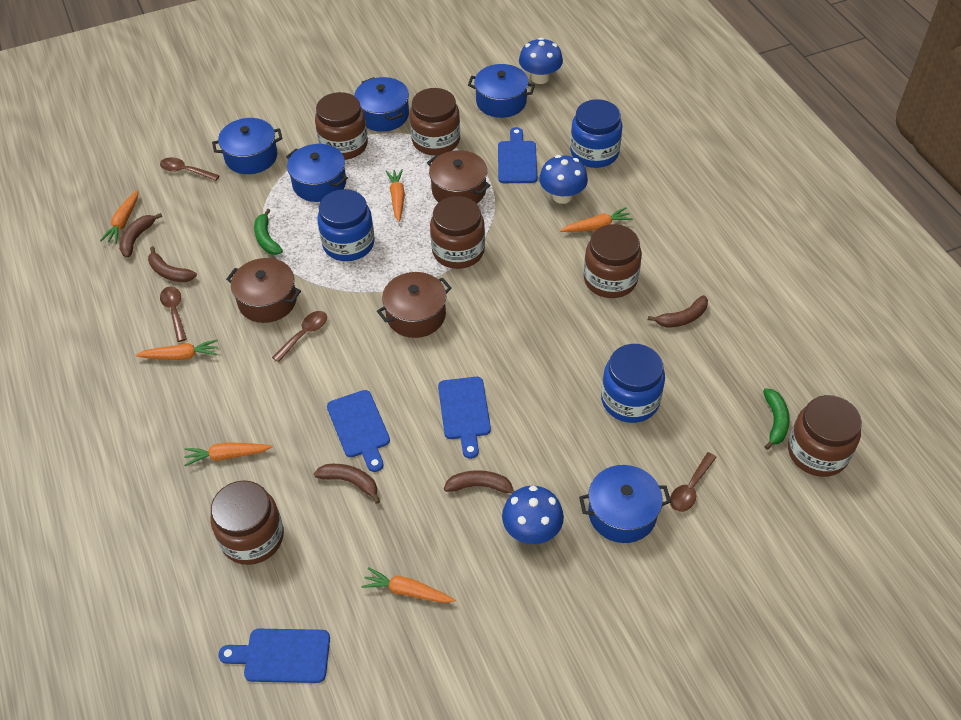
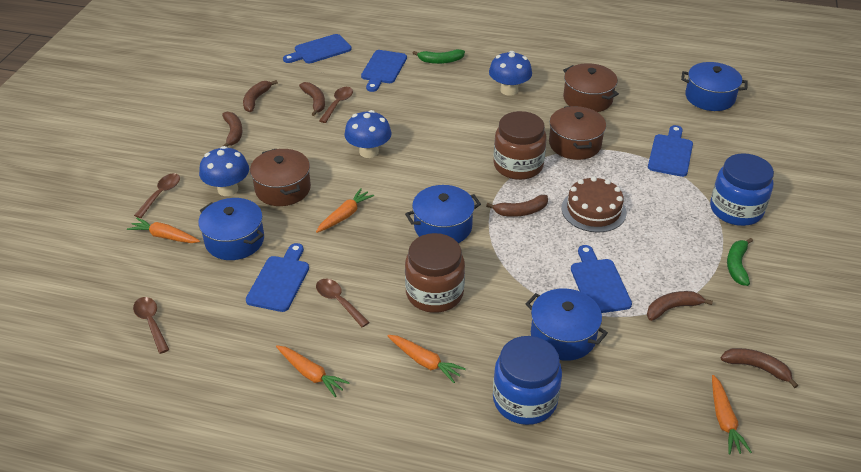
blue cutting board: [218,629,330,683] [327,390,390,472] [438,377,491,459] [498,127,537,183] = 4 -> [246,243,309,312] [283,34,351,63] [361,50,407,92] [571,245,632,313] [648,125,693,177] = 5
blue jar: [317,189,375,261] [570,99,623,168] [601,344,665,423] = 3 -> [493,336,562,425] [710,153,774,226] = 2
blue pot: [212,118,283,174] [286,144,348,202] [354,77,409,132] [468,64,535,118] [579,465,671,543] = 5 -> [198,198,264,260] [405,185,481,243] [526,288,608,361] [681,62,748,111] = 4
brown banana: [119,213,162,258] [148,246,197,282] [314,464,380,504] [444,470,515,494] [648,295,708,328] = 5 -> [222,112,242,147] [243,80,278,112] [299,82,325,116] [486,195,548,217] [647,291,713,321] [721,348,798,388] = 6
brown cake: none = 0 -> [561,176,626,233] = 1
brown jar: [210,480,284,565] [315,92,368,160] [410,88,460,155] [430,196,485,269] [584,224,642,298] [788,395,862,477] = 6 -> [405,233,465,313] [493,111,547,180] = 2
orange carrot: [100,190,138,244] [135,340,218,360] [184,442,272,466] [361,567,455,603] [386,169,405,222] [560,207,633,232] = 6 -> [127,218,200,243] [276,345,350,397] [316,188,374,233] [387,335,466,383] [712,375,752,454] = 5

